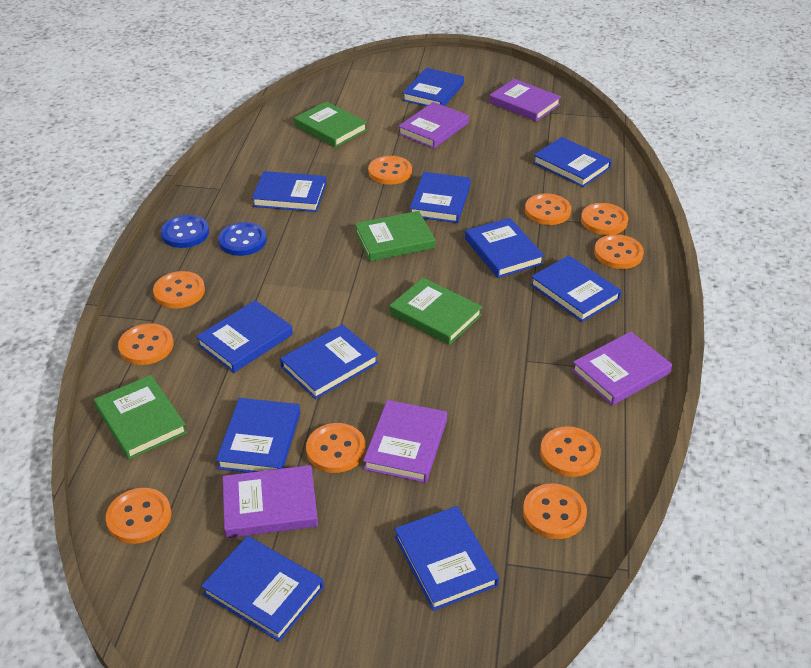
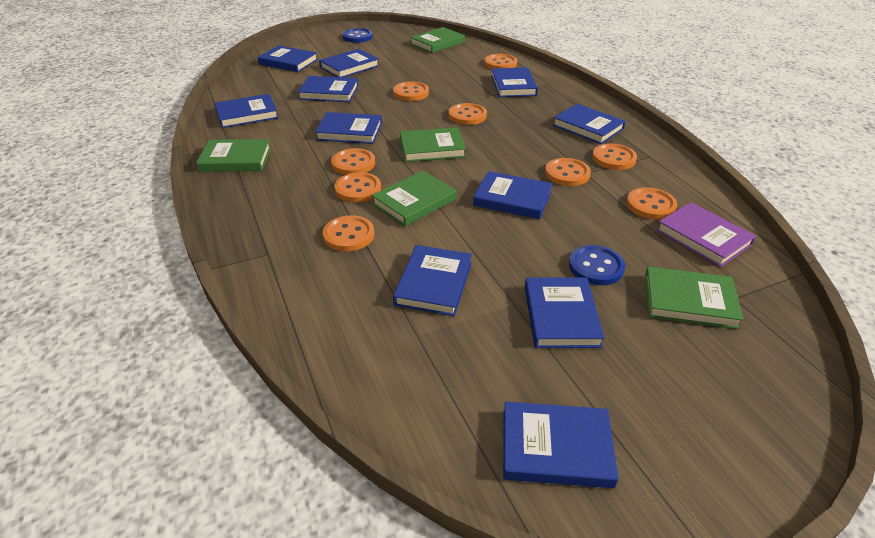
green book: [94,375,187,459] [294,101,367,147] [355,211,435,261] [390,278,482,345] = 4 -> [196,139,271,172] [371,171,457,226] [400,127,466,162] [410,27,465,53] [645,267,744,329] = 5
orange button: [106,488,171,544] [118,323,173,365] [153,271,205,308] [306,423,366,473] [368,156,412,185] [523,483,587,539] [525,193,571,225] [540,426,601,477] [581,203,628,235] [594,234,644,269] = 10 -> [323,215,374,251] [331,148,375,175] [334,172,381,202] [393,81,429,101] [449,103,487,125] [484,54,517,69] [545,158,591,186] [592,143,637,170] [627,187,677,220] = 9
purple book: [223,465,318,538] [363,400,447,483] [398,102,469,149] [489,79,561,122] [572,331,672,406] = 5 -> [656,202,756,267] = 1

